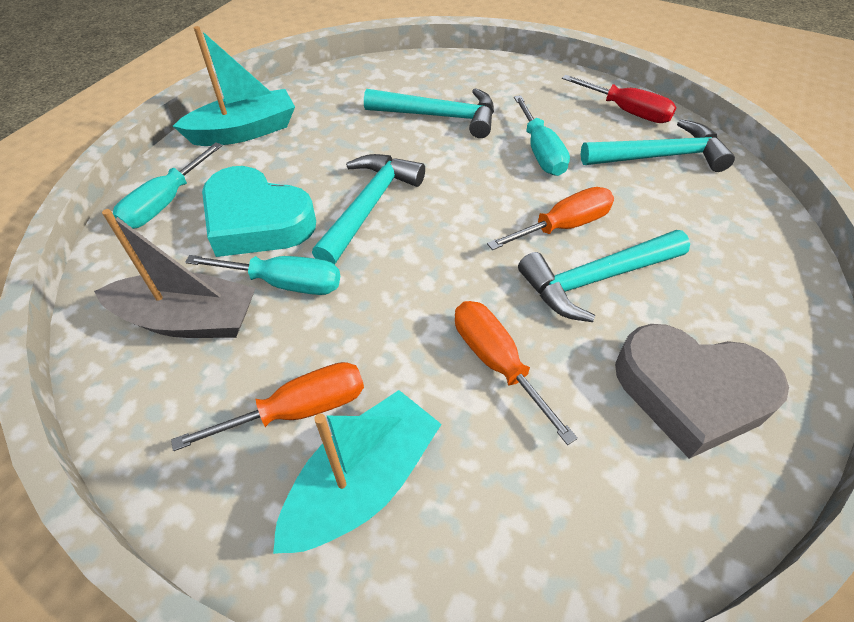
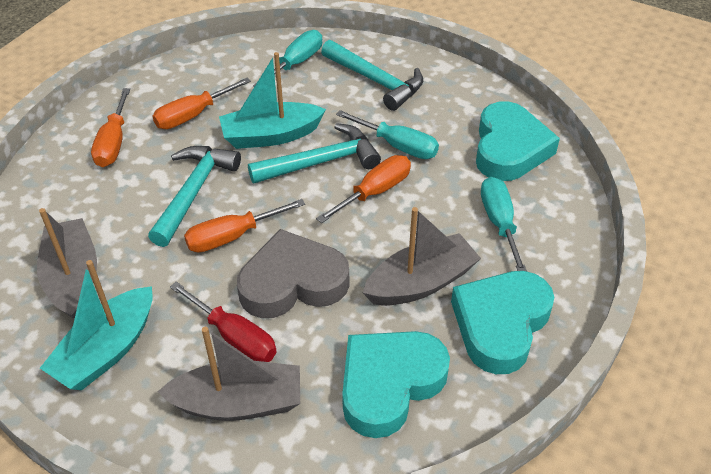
grey boat: [94,209,255,338] = 1 -> [37,208,97,319] [157,327,300,421] [363,207,481,306] = 3
orange screwdriver: [171,362,364,451] [455,301,578,445] [487,187,614,250] = 3 -> [91,88,130,167] [152,78,251,129] [184,199,305,253] [316,155,411,223] = 4
turquoise hammer: [312,154,425,265] [364,88,494,138] [518,230,690,322] [581,119,735,172] = 4 -> [148,146,241,247] [248,123,381,184] [321,40,423,111] = 3
turquoise heart: [202,166,316,257] = 1 -> [342,331,450,438] [451,271,554,374] [476,101,560,181] = 3

